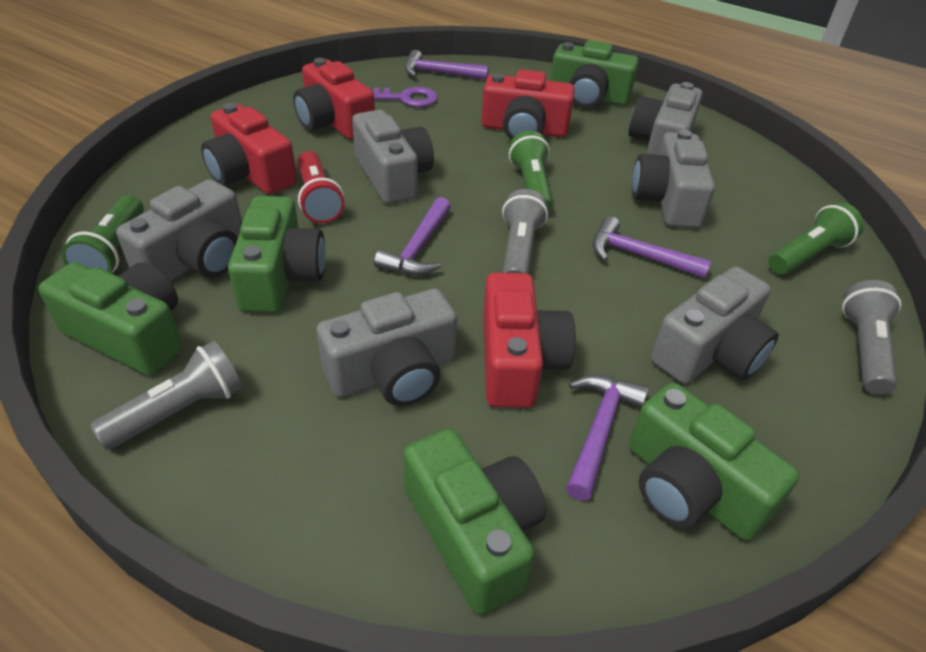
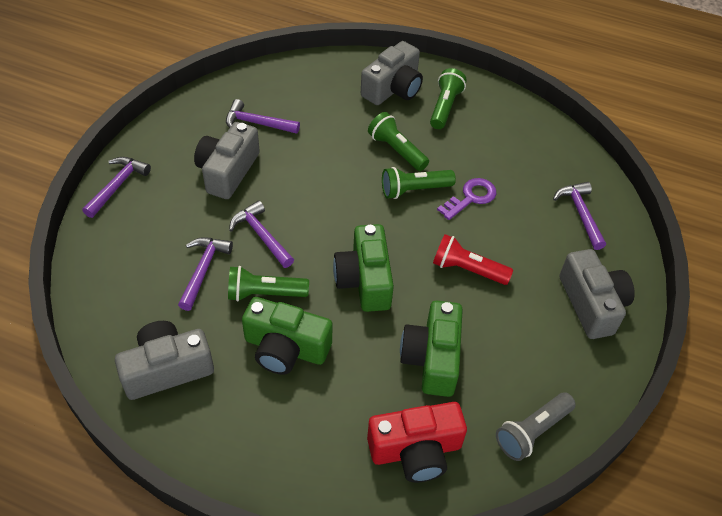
green camera: [38,262,182,376] [228,196,326,313] [404,429,546,615] [550,40,639,109] [629,383,799,541] = 5 -> [242,297,332,375] [333,224,394,312] [400,300,463,397] = 3
green flashlight: [61,195,144,273] [509,131,553,212] [769,202,864,275] = 3 -> [228,266,309,302] [368,112,429,171] [382,167,456,199] [430,68,467,129] = 4
grey camera: [116,179,242,282] [317,288,457,406] [352,110,434,204] [628,82,702,155] [632,130,715,228] [651,267,779,384] = 6 -> [115,321,214,400] [194,122,260,199] [361,41,423,105] [559,249,635,339] = 4
grey flashlight: [90,341,243,450] [502,189,548,274] [842,280,902,395] = 3 -> [496,392,576,461] = 1
purple hammer: [374,197,451,275] [405,50,489,80] [566,374,649,501] [593,216,711,278] = 4 -> [82,157,151,218] [178,237,233,311] [226,99,300,134] [229,200,294,268] [553,182,606,250] = 5
red camera: [201,103,297,194] [293,58,375,140] [481,69,575,140] [483,273,575,408] = 4 -> [367,402,467,482] = 1

